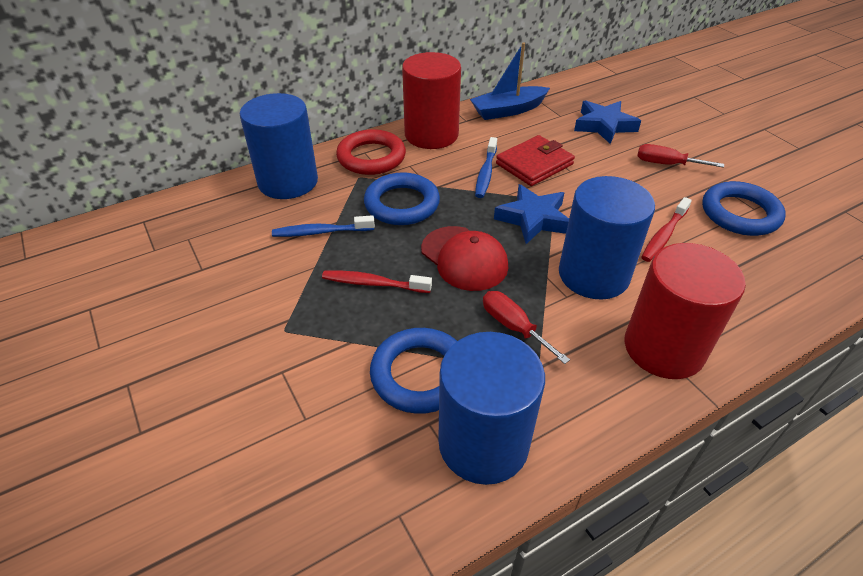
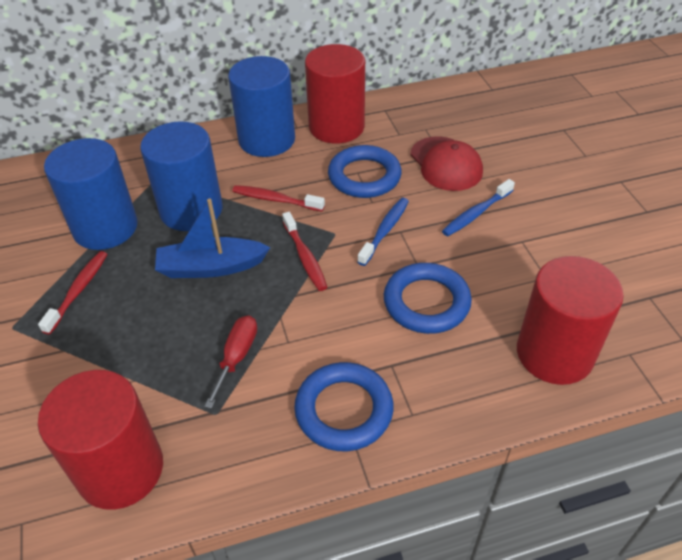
blue star: [494,184,569,244] [574,100,641,144] = 2 -> none = 0
red cylinder: [402,52,461,149] [624,243,746,379] = 2 -> [38,370,163,510] [305,44,365,143] [517,256,624,385] = 3
red ring: [336,129,406,175] = 1 -> none = 0
red screwdriver: [483,291,570,364] [637,144,724,168] = 2 -> [205,315,257,409] = 1
red toothbrush: [322,271,432,293] [641,197,692,262] = 2 -> [38,251,107,335] [232,185,325,211] [282,212,327,291] = 3
red wallet: [496,135,575,186] = 1 -> none = 0

